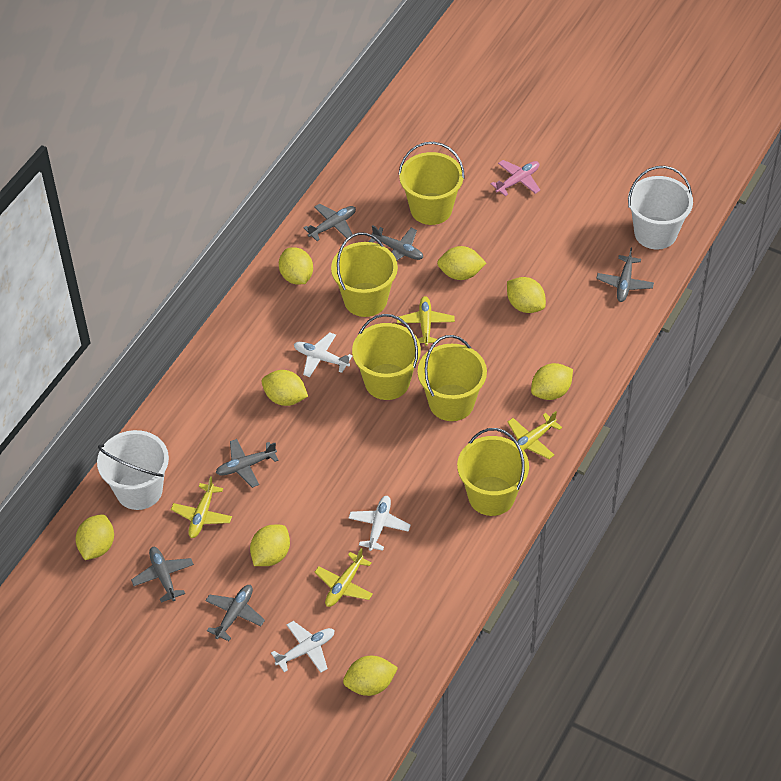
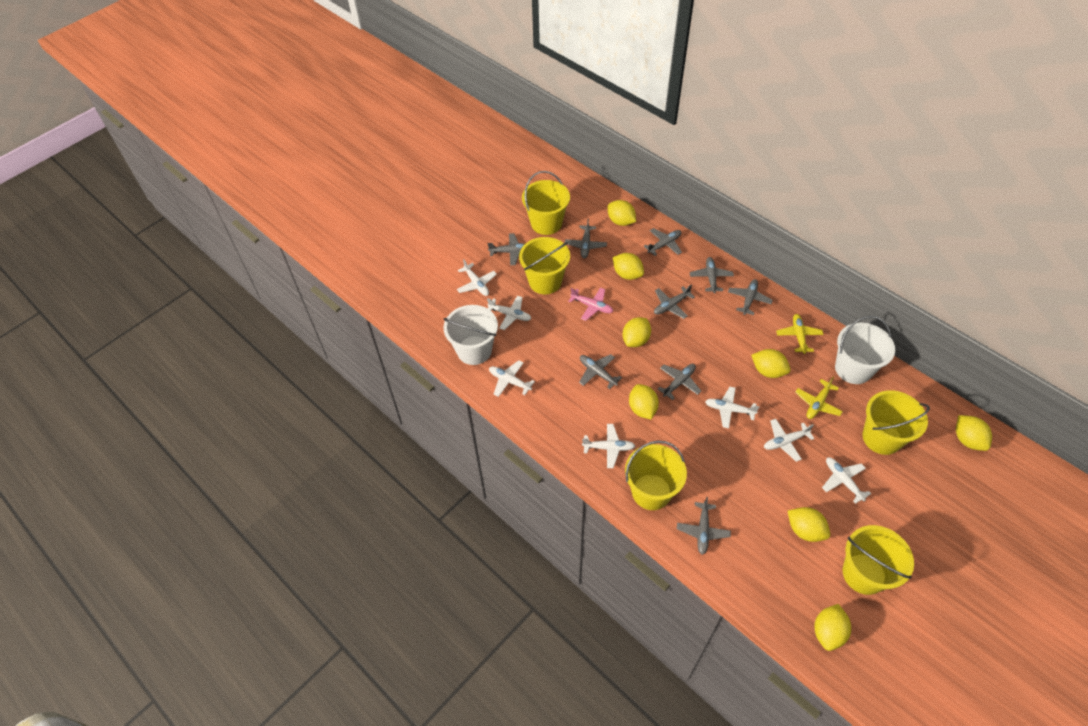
grey plane: [131,547,194,603] [205,585,265,641] [216,439,279,488] [304,203,356,241] [368,225,423,261] [596,248,654,302] = 6 -> [488,233,525,265] [565,219,607,258] [579,354,622,389] [644,228,682,256] [654,285,695,319] [658,364,701,400] [677,497,731,555] [690,257,734,293] [728,279,773,315] = 9
white plane: [271,621,335,673] [294,332,353,377] [348,496,411,551] = 3 -> [457,259,497,296] [487,296,531,330] [489,360,535,397] [582,424,635,468] [705,387,760,428] [764,419,814,462] [822,457,871,504] = 7
yellow plane: [171,476,232,538] [315,548,373,607] [397,296,455,346] [508,411,562,459] = 4 -> [776,314,823,354] [795,376,843,419] = 2

